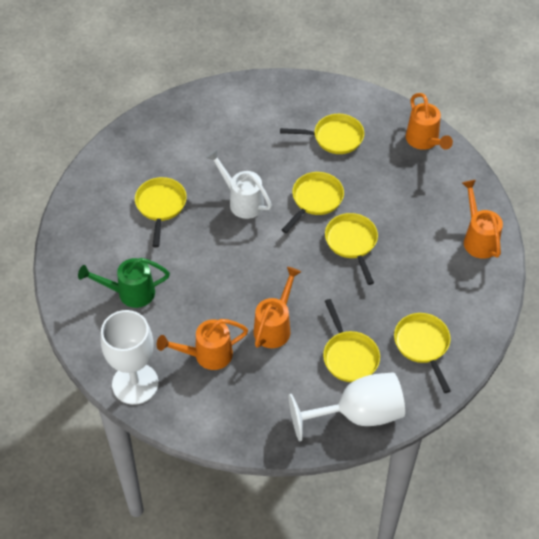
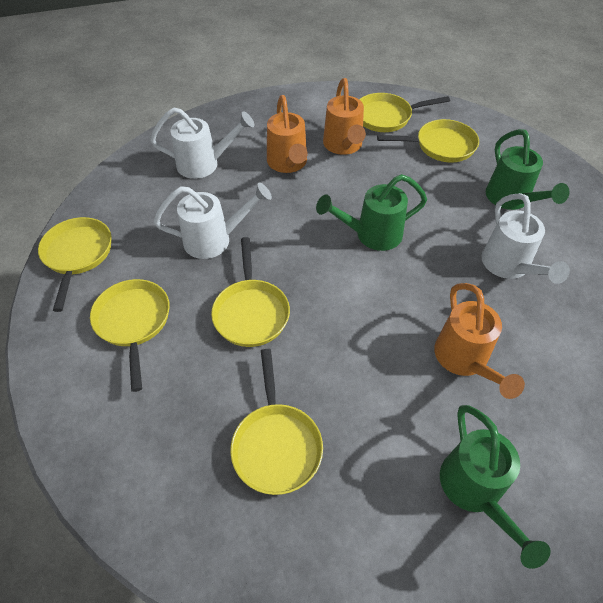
green watering can: [78,258,170,308] = 1 -> [316,174,427,251] [440,405,551,569] [486,129,570,210] = 3
orange watering can: [157,319,248,370] [253,267,301,348] [406,93,453,150] [462,180,503,259] = 4 -> [267,95,308,173] [323,78,366,155] [434,283,525,399] = 3
white goblet: [101,310,159,405] [289,372,405,441] = 2 -> none = 0
white watering can: [206,149,272,219] = 1 -> [150,107,254,179] [154,183,272,259] [482,193,570,284] = 3

